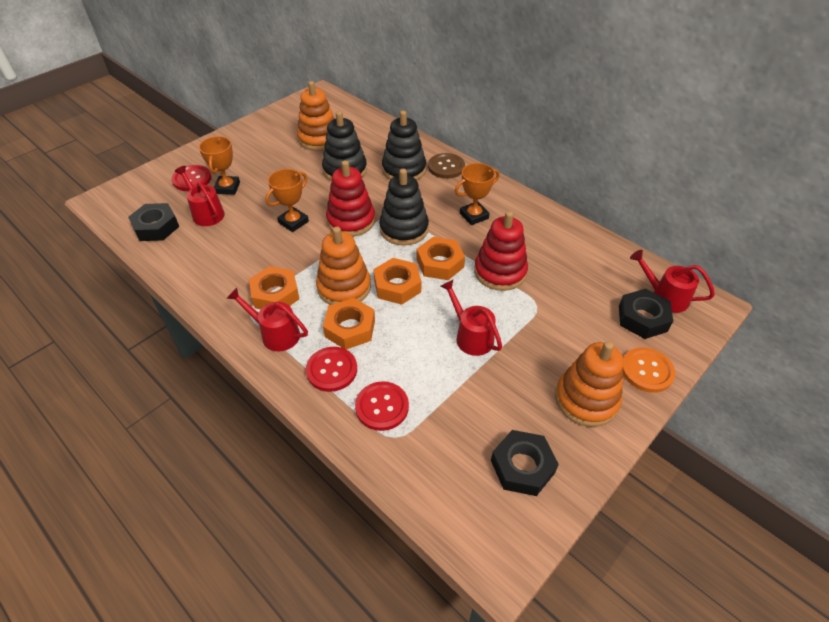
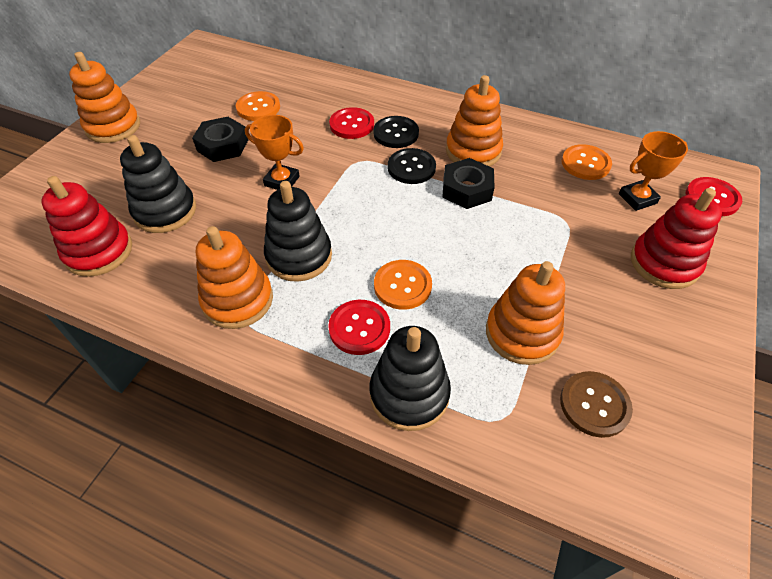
black button: none = 0 -> [373,116,419,148] [388,148,436,184] = 2
black nut: [128,203,179,241] [491,430,559,496] [619,289,673,339] = 3 -> [192,117,248,162] [442,158,495,209] = 2
orange button: [623,347,675,393] = 1 -> [236,91,280,121] [374,260,432,310] [562,144,612,180] = 3
orange nut: [249,266,299,309] [323,298,375,349] [373,258,421,305] [417,237,465,280] = 4 -> none = 0
orange stacking toy: [297,81,335,151] [316,226,371,305] [555,341,624,427] = 3 -> [69,52,140,143] [196,226,273,329] [446,75,503,167] [486,261,565,365] = 4
orange trophy: [199,136,240,195] [265,169,309,232] [455,163,500,225] = 3 -> [245,115,304,190] [619,131,688,211] = 2
red watering can: [175,166,225,226] [226,288,308,352] [441,280,502,356] [630,250,715,313] = 4 -> none = 0

